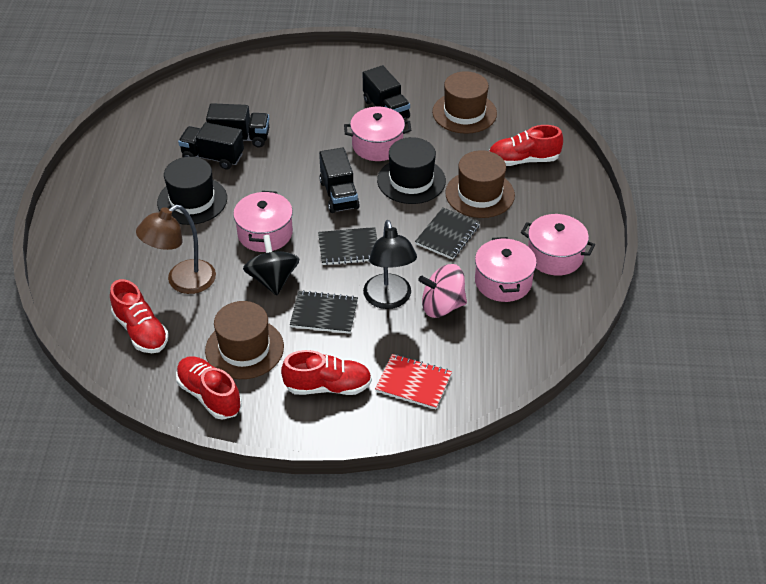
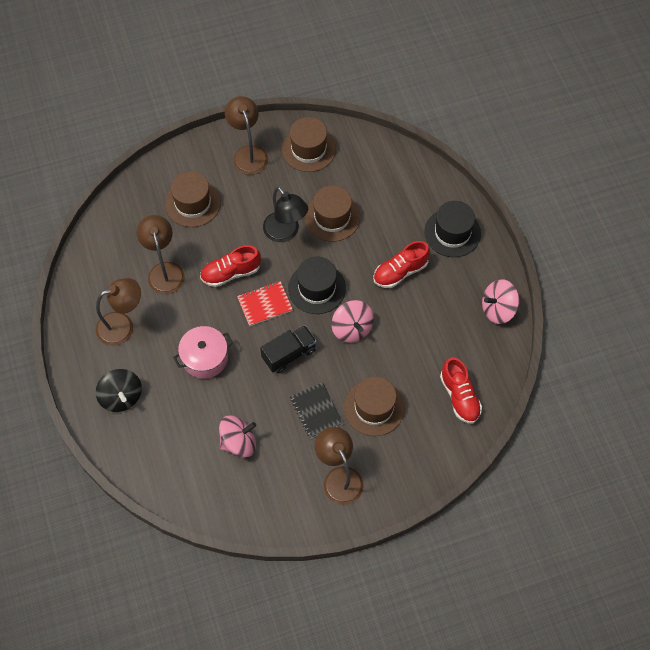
black notebook: [290,290,358,334] [318,227,377,265] [415,207,480,259] = 3 -> [290,382,343,439] = 1
black truck: [178,122,244,170] [206,103,269,148] [319,147,360,213] [363,65,410,119] = 4 -> [260,325,317,373] = 1
brown hat: [205,301,284,379] [432,71,497,134] [445,150,515,218] = 3 -> [165,171,221,227] [282,117,336,172] [304,185,360,242] [344,376,405,436] = 4
brown lamp: [136,205,216,294] = 1 -> [96,278,141,346] [137,215,185,294] [225,96,268,175] [315,427,364,505] = 4
pink pot: [233,191,293,252] [344,107,411,161] [475,237,537,302] [521,214,595,276] = 4 -> [173,326,233,379] = 1
pink spinning top: [418,264,467,318] = 1 -> [219,415,256,458] [332,300,374,343] [482,279,519,324] = 3
red shoe: [110,279,169,353] [176,356,242,420] [281,350,372,395] [489,125,563,166] = 4 -> [200,245,261,287] [373,241,430,288] [440,357,482,423] = 3

